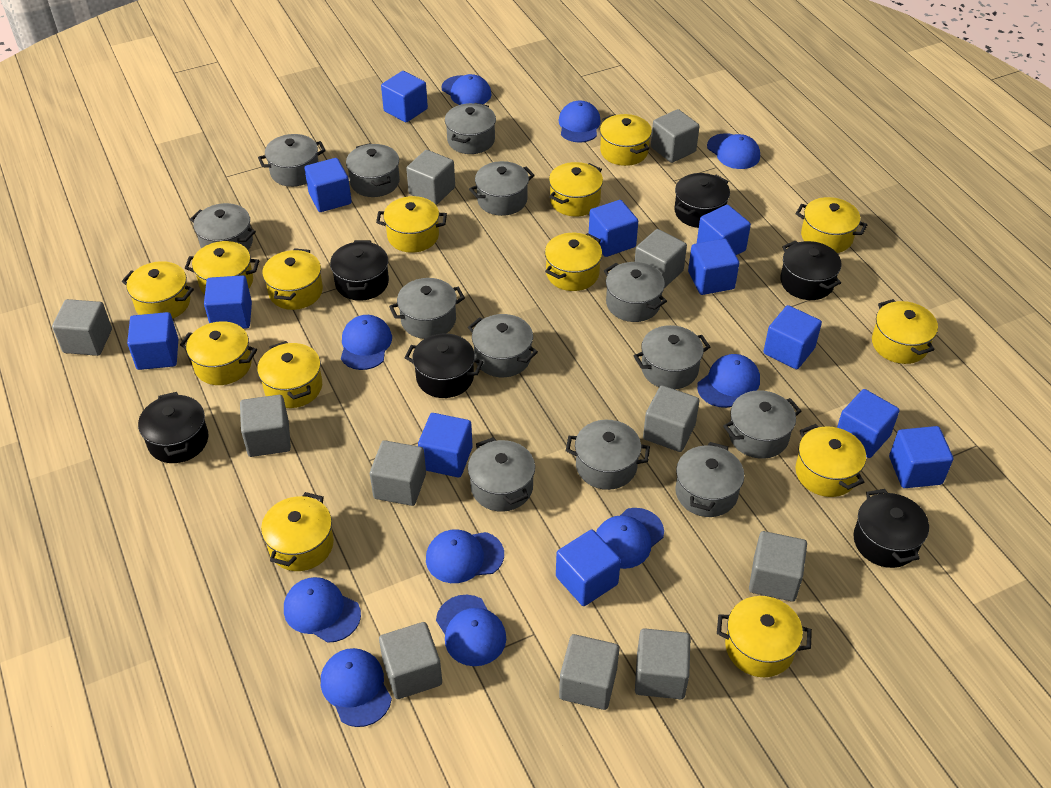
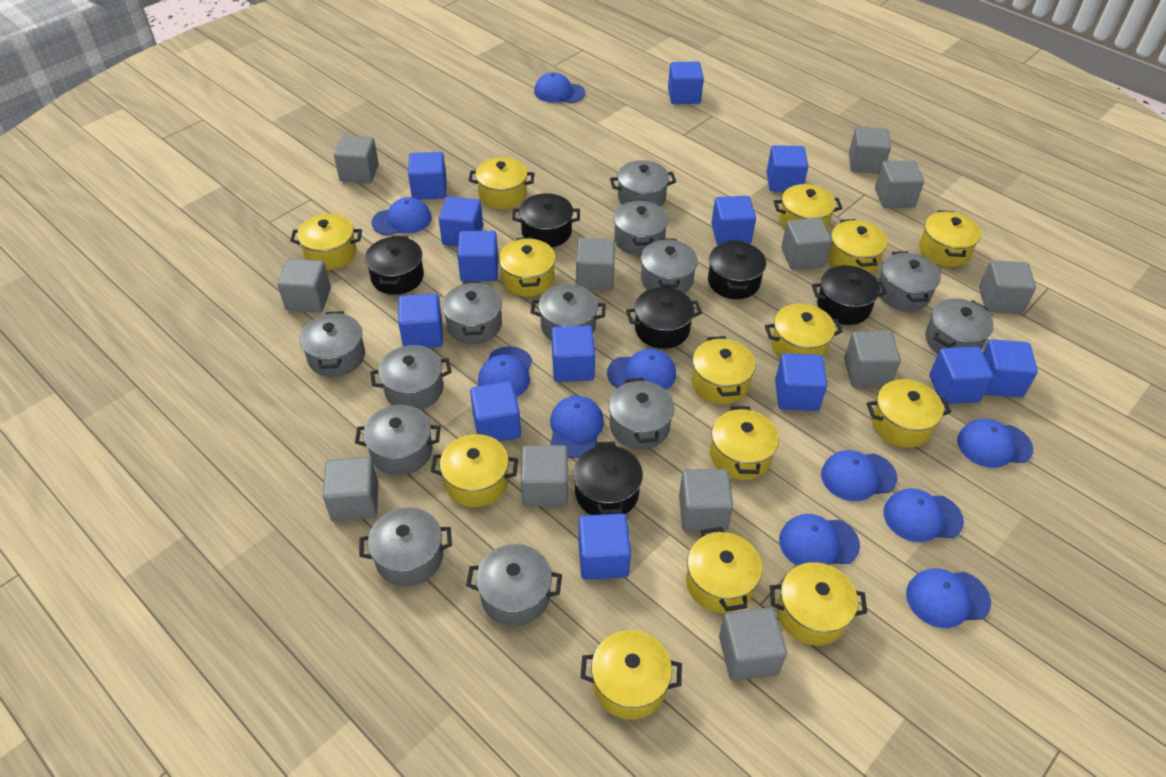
blue cube: [127,312,178,370] [204,275,252,329] [304,158,352,212] [381,71,428,122] [418,413,473,477] [556,530,621,606] [589,200,638,257] [688,239,739,295] [697,205,751,255] [763,305,822,369] [837,389,900,458] [889,426,953,488] = 12 -> [398,293,443,348] [408,152,447,200] [439,197,483,247] [457,231,498,282] [470,381,521,441] [552,325,595,382] [578,513,631,580] [668,62,704,104] [711,196,756,245] [766,145,808,192] [775,353,827,411] [929,346,993,404] [983,339,1038,398] = 13
grey cube: [52,299,112,356] [240,395,291,457] [370,440,426,506] [379,622,442,699] [406,150,455,205] [559,634,620,710] [635,229,687,288] [635,628,691,699] [643,385,700,452] [651,109,700,163] [749,531,807,602] = 11 -> [277,259,331,313] [323,457,378,522] [334,135,379,183] [521,445,568,506] [576,238,615,290] [679,469,733,531] [719,607,787,681] [781,218,832,270] [844,331,901,387] [849,126,891,174] [875,161,924,208] [979,260,1036,314] = 12

